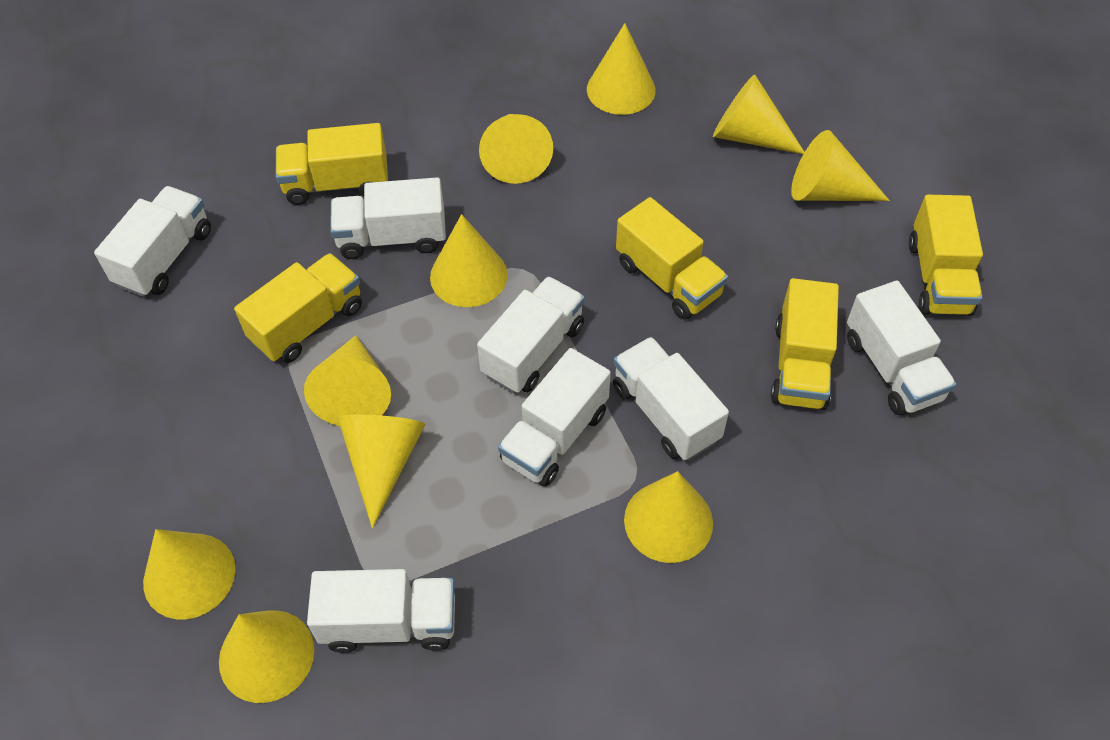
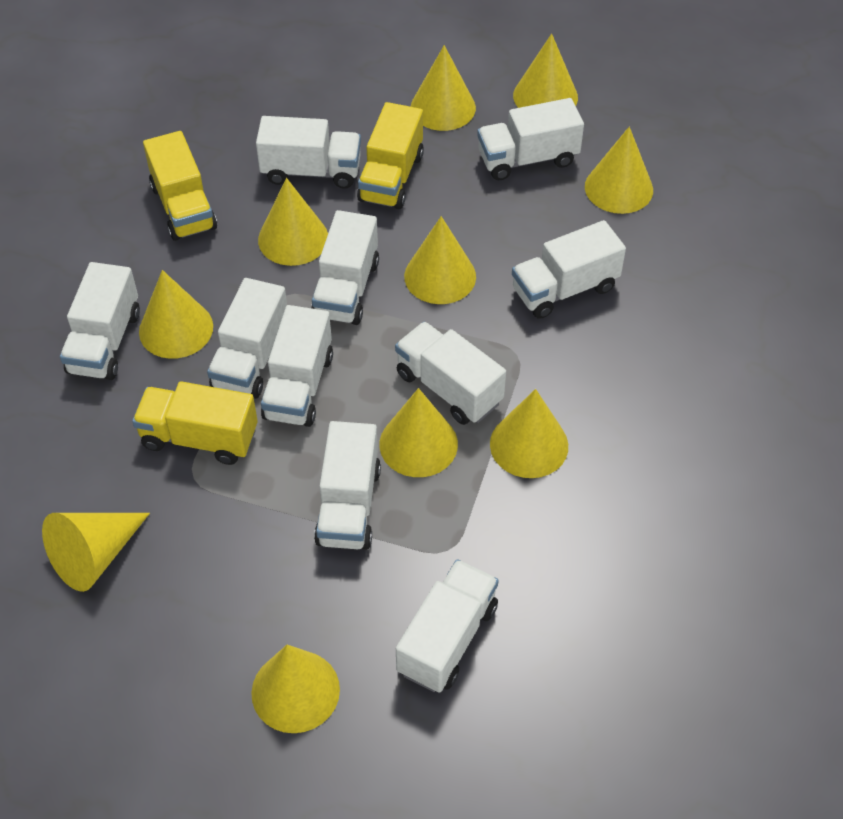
white truck: [94,186,211,297] [307,569,455,653] [330,177,446,259] [477,276,585,393] [498,348,611,487] [613,337,729,460] [847,281,956,415] = 7 -> [60,262,140,380] [207,278,287,399] [256,116,361,189] [261,305,333,427] [311,210,379,325] [314,421,381,550] [395,321,506,425] [396,559,499,693] [477,98,584,180] [512,220,626,319] = 10
yellow truck: [234,253,362,363] [276,123,388,205] [616,197,728,320] [771,278,839,410] [909,195,983,315] = 5 -> [132,381,258,465] [143,131,217,241] [357,102,424,209] = 3

